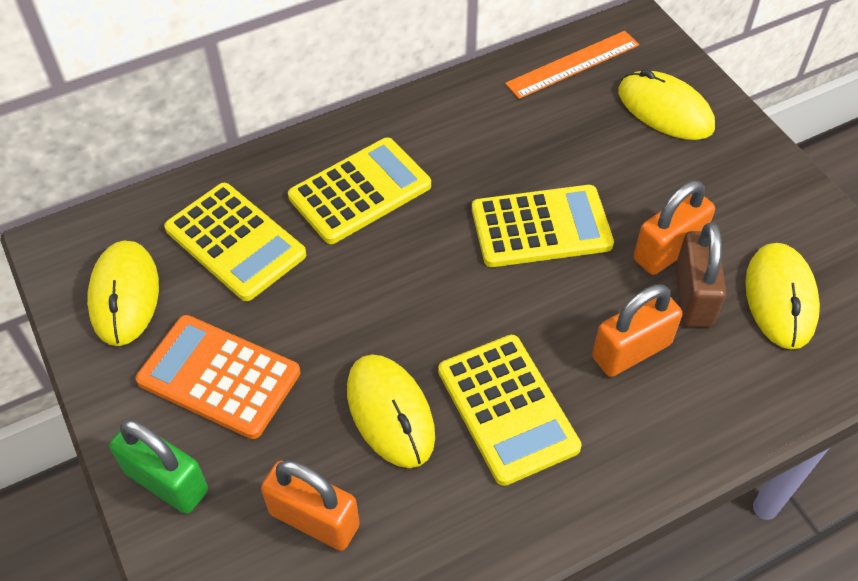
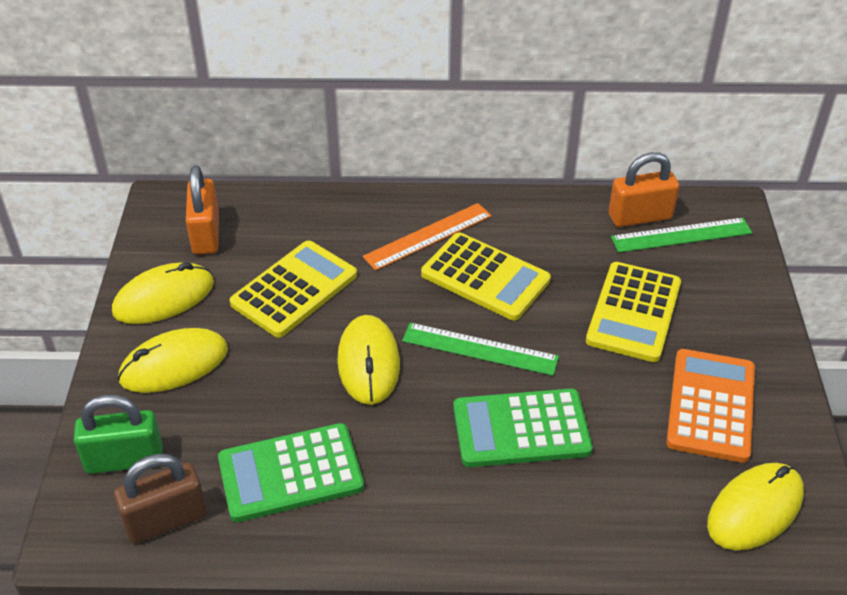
green calculator: none = 0 -> [218,423,364,522] [453,389,593,467] = 2
green ruler: none = 0 -> [402,323,559,376] [611,218,752,253] = 2
orange padlock: [261,460,360,551] [592,285,682,377] [634,181,715,275] = 3 -> [186,165,219,255] [609,152,679,227] = 2
yellow calculator: [164,183,306,301] [288,137,431,244] [438,335,581,486] [472,185,614,267] = 4 -> [229,241,357,338] [421,232,551,321] [586,262,681,362] = 3

